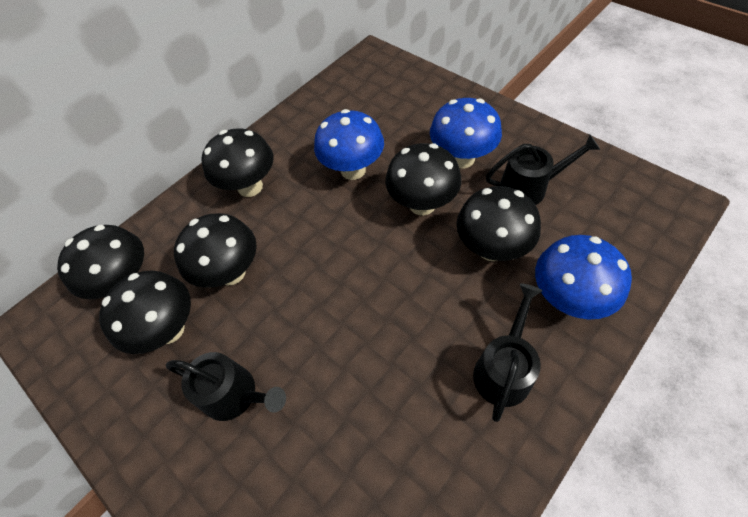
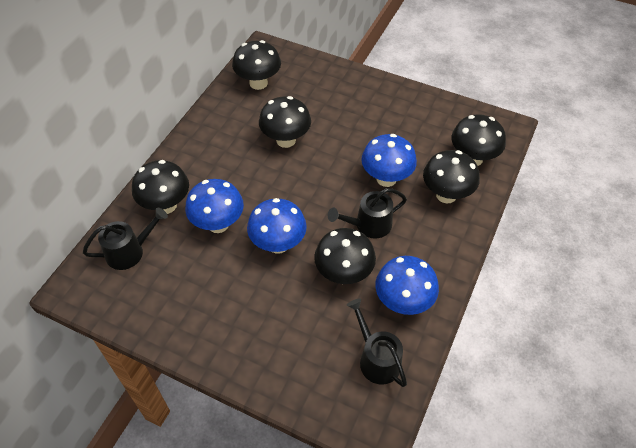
blue mushroom: [314,109,384,180] [430,98,502,168] [535,235,632,319] = 3 -> [185,179,244,233] [247,198,307,254] [361,134,417,187] [375,256,439,315] = 4

